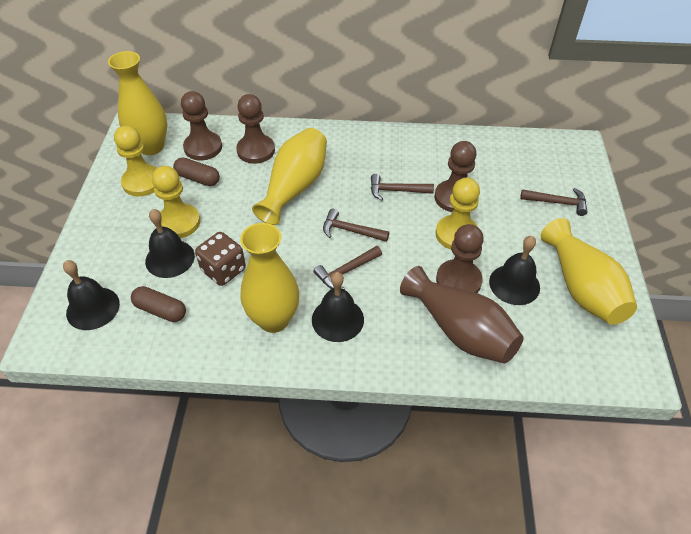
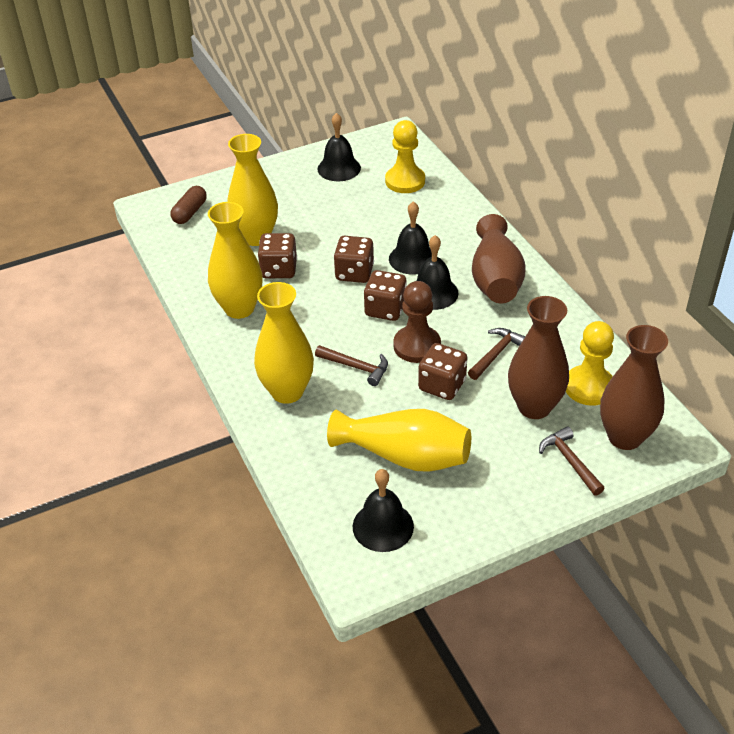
brown capsule: [131,286,186,322] [173,157,220,186] = 2 -> [170,186,207,224] = 1
brown dice: [195,232,246,286] = 1 -> [258,233,297,278] [334,236,374,283] [364,270,407,321] [418,343,467,400] = 4
brown hammer: [314,246,382,289] [323,209,389,242] [371,174,434,201] [520,188,587,216] = 4 -> [315,345,388,386] [468,328,525,380] [539,426,605,496] = 3
brown pawn: [181,91,222,160] [236,94,275,164] [435,141,477,212] [436,224,484,293] = 4 -> [393,281,441,363] = 1
brown vase: [400,266,524,364] = 1 -> [472,214,525,303] [508,296,569,419] [600,325,668,450] = 3
yellow pawn: [114,125,157,197] [152,166,200,238] [436,178,480,250] = 3 -> [385,120,425,193] [566,321,614,406] = 2

